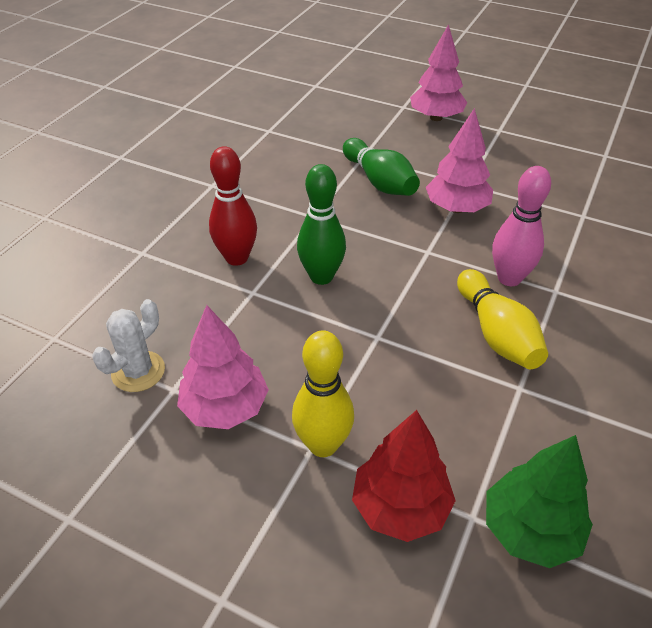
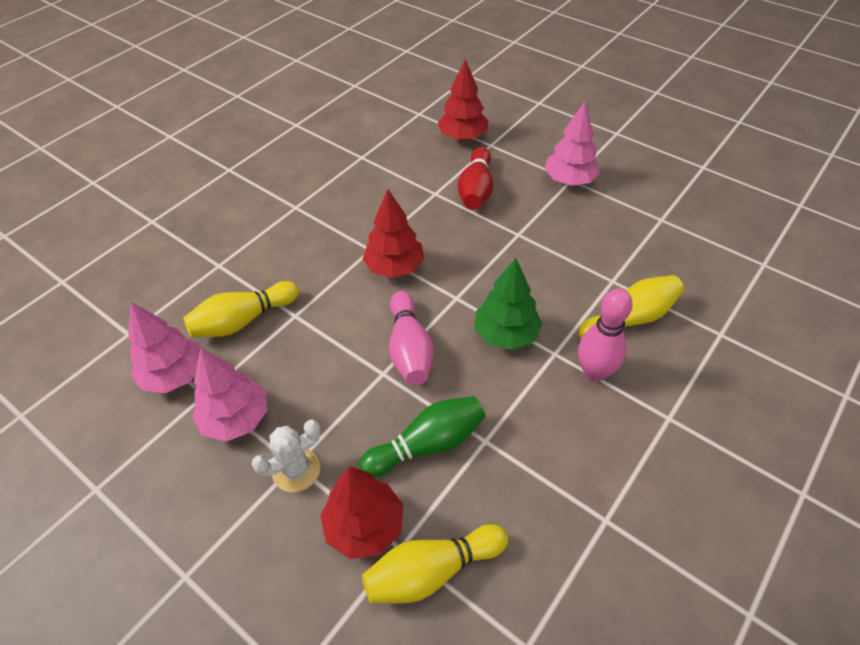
green bowling pin: [297,164,346,285] [343,138,420,196] = 2 -> [359,396,485,478] = 1
pink bowling pin: [492,166,551,286] = 1 -> [389,291,434,385] [578,288,633,382] = 2
red tree: [352,410,456,542] = 1 -> [320,466,403,559] [363,189,425,278] [438,60,488,141] = 3
yellow bowling pin: [292,330,354,457] [457,269,548,369] = 2 -> [183,281,299,337] [362,524,508,603] [578,275,684,339] = 3

